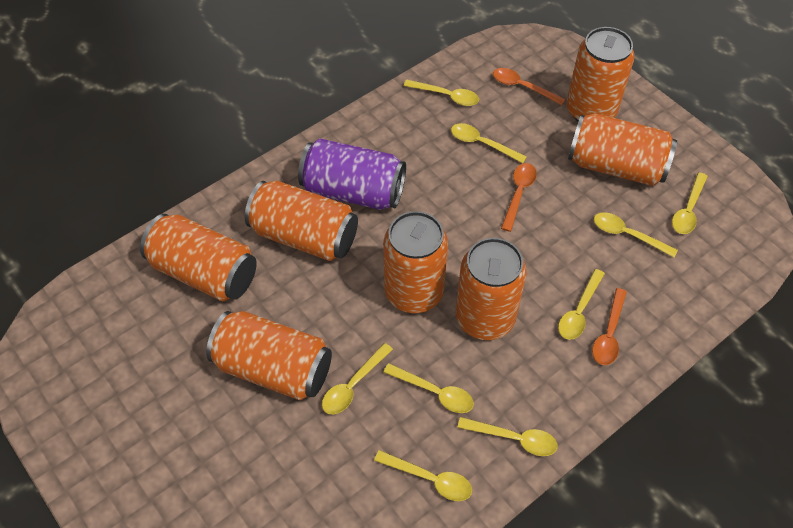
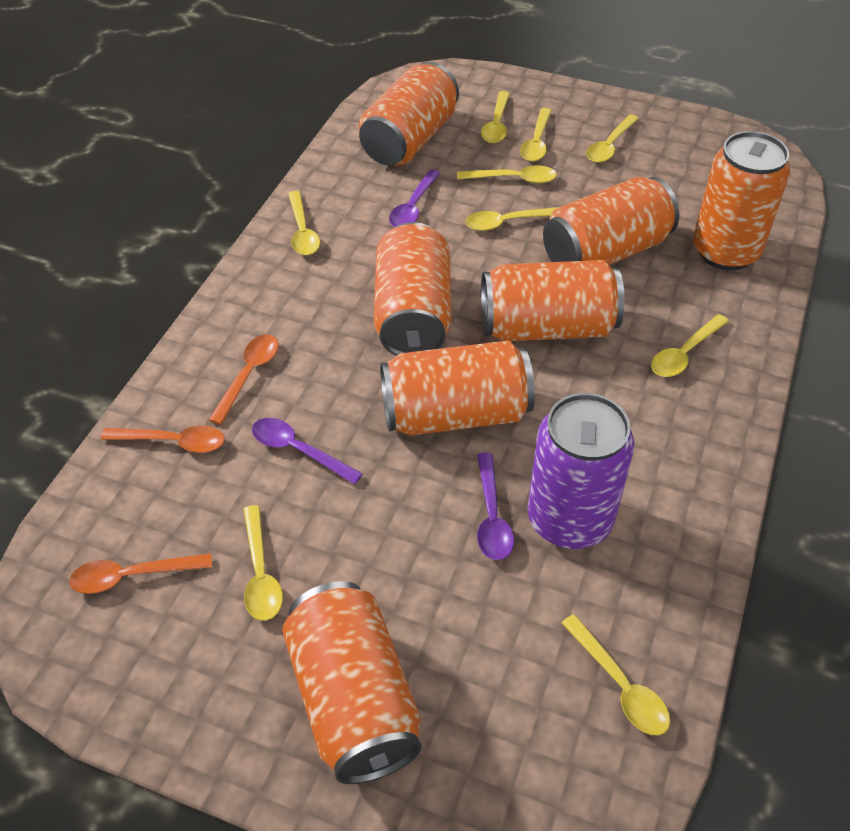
purple spoon: none = 0 -> [252,418,363,485] [389,169,440,227] [477,452,514,560] = 3

